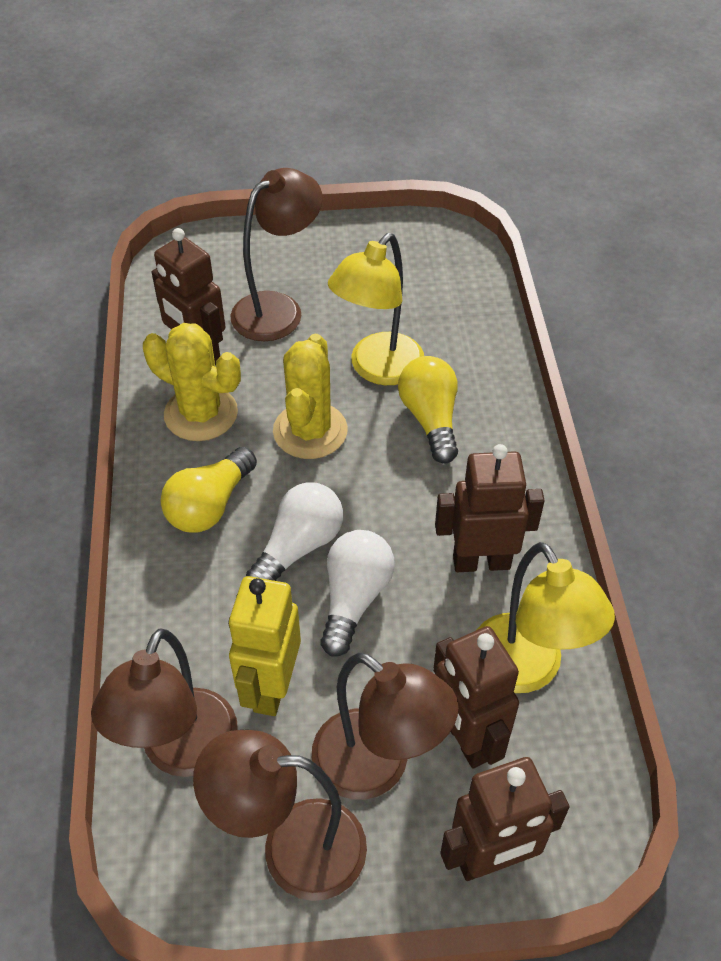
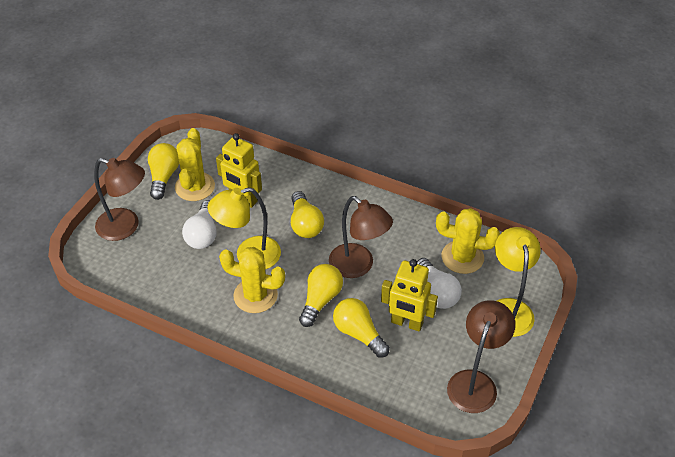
brown lamp: [91,629,238,777] [193,730,367,901] [231,168,323,341] [312,653,459,800] = 4 -> [94,158,145,241] [329,196,393,278] [447,300,515,413] = 3
brown robot: [152,228,226,365] [433,626,519,768] [435,444,545,572] [440,757,570,881] = 4 -> none = 0
yellow cactus: [143,323,241,441] [273,334,348,459] = 2 -> [175,128,215,201] [219,247,285,313] [436,208,500,274] = 3
yellow light bulb: [160,447,257,533] [398,356,458,464] = 2 -> [148,143,179,200] [291,191,324,238] [299,264,343,327] [333,298,390,358] = 4
yellow robot: [228,576,301,716] = 1 -> [216,133,262,208] [381,259,438,332] = 2

